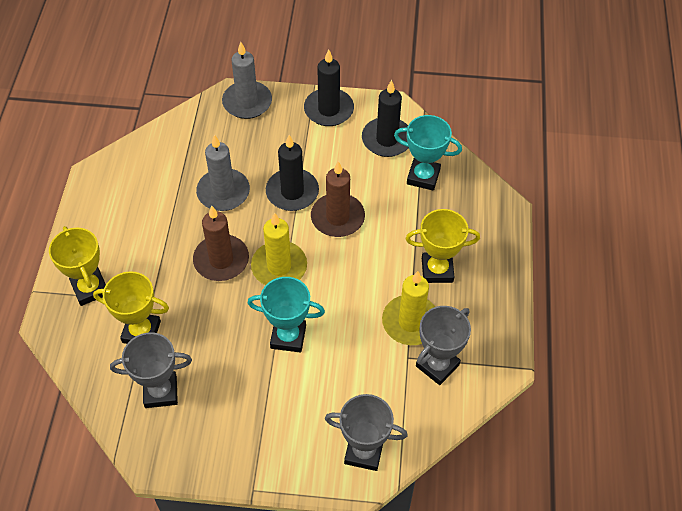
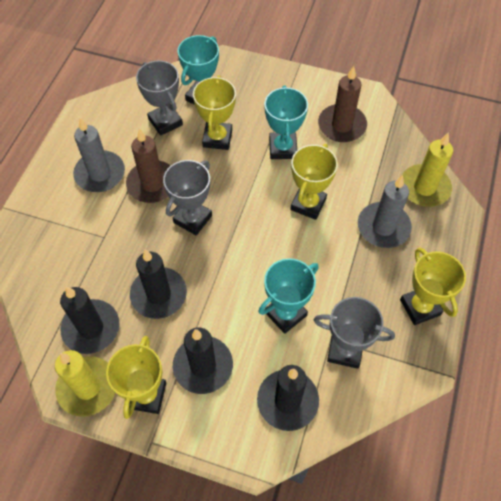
black candle: [266,135,319,211] [304,49,354,126] [362,80,409,157] = 3 -> [60,286,119,354] [130,249,187,319] [173,327,233,394] [257,365,319,431] = 4
turquoise trophy: [248,277,325,353] [394,115,462,191] = 2 -> [178,35,219,105] [258,258,319,334] [264,85,308,159] = 3
yellow trophy: [49,226,106,306] [93,271,169,344] [405,209,480,283] = 3 -> [106,336,166,419] [193,75,236,150] [290,144,338,220] [400,247,466,325] = 4

